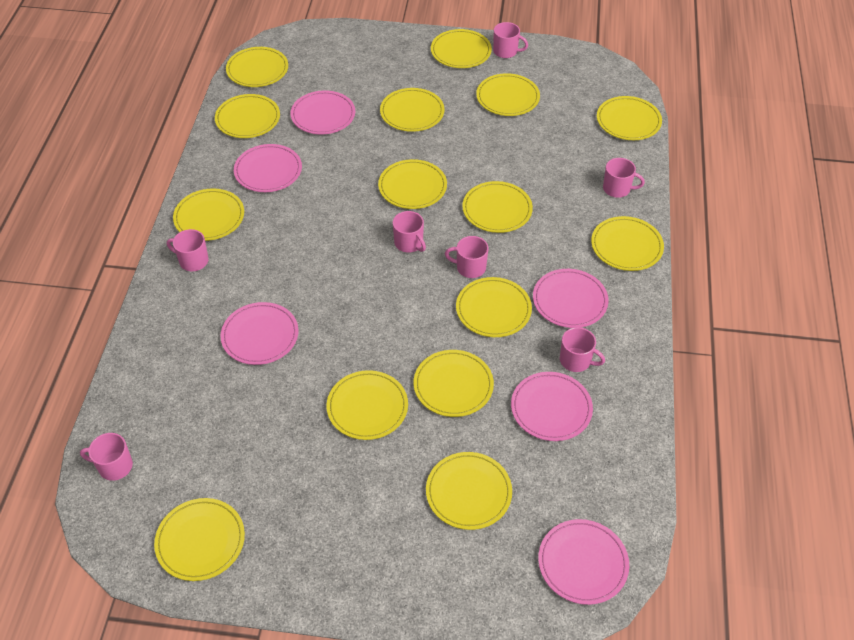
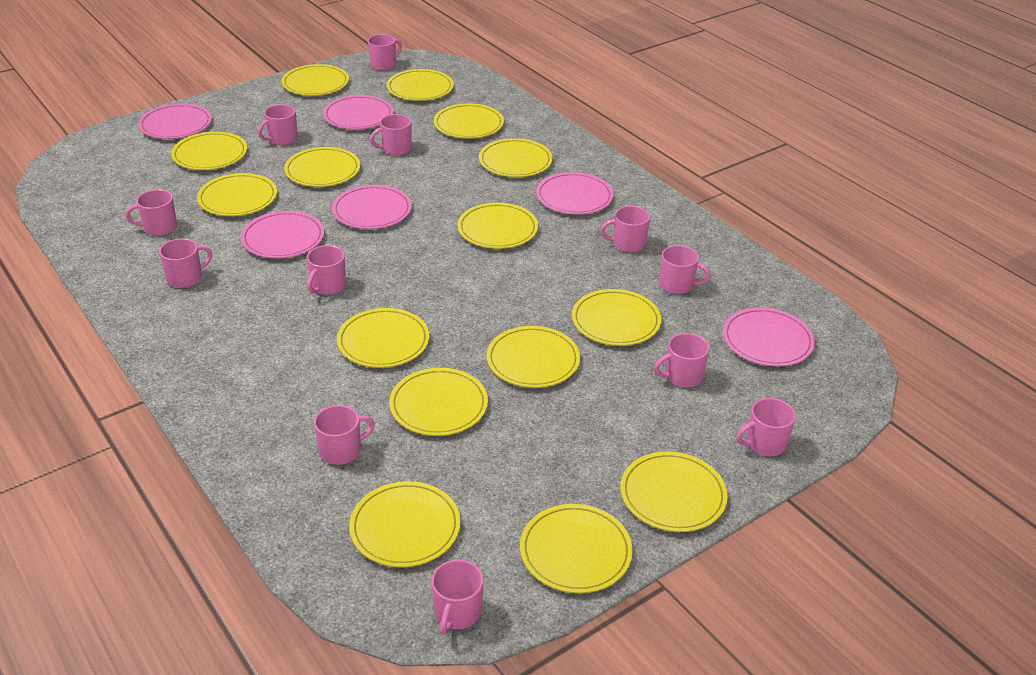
pink mug: [80,433,133,481] [167,229,209,271] [393,211,426,253] [445,236,489,278] [493,22,528,58] [560,327,605,372] [603,158,645,198] = 7 -> [126,189,177,236] [159,238,212,288] [258,104,298,145] [307,245,346,295] [314,405,375,465] [368,34,402,71] [370,114,412,156] [432,560,483,635] [600,206,650,253] [654,333,710,388] [659,245,710,294] [736,398,796,456] = 12

